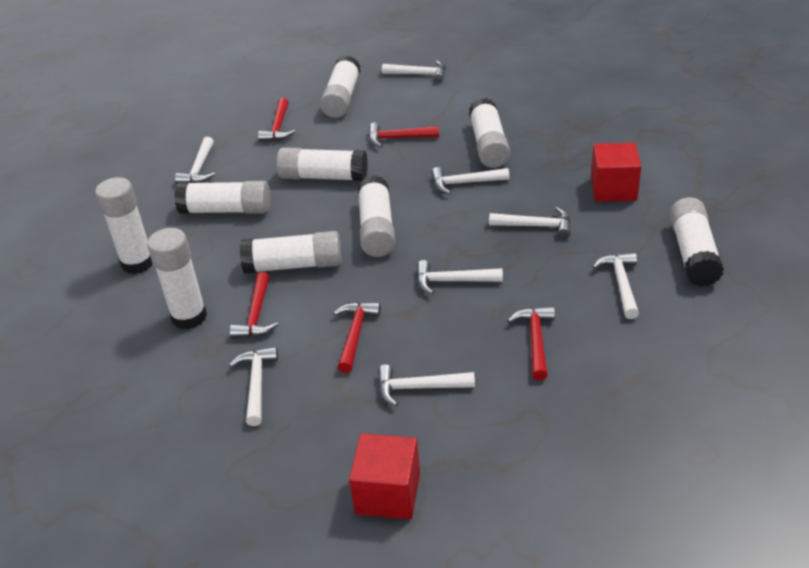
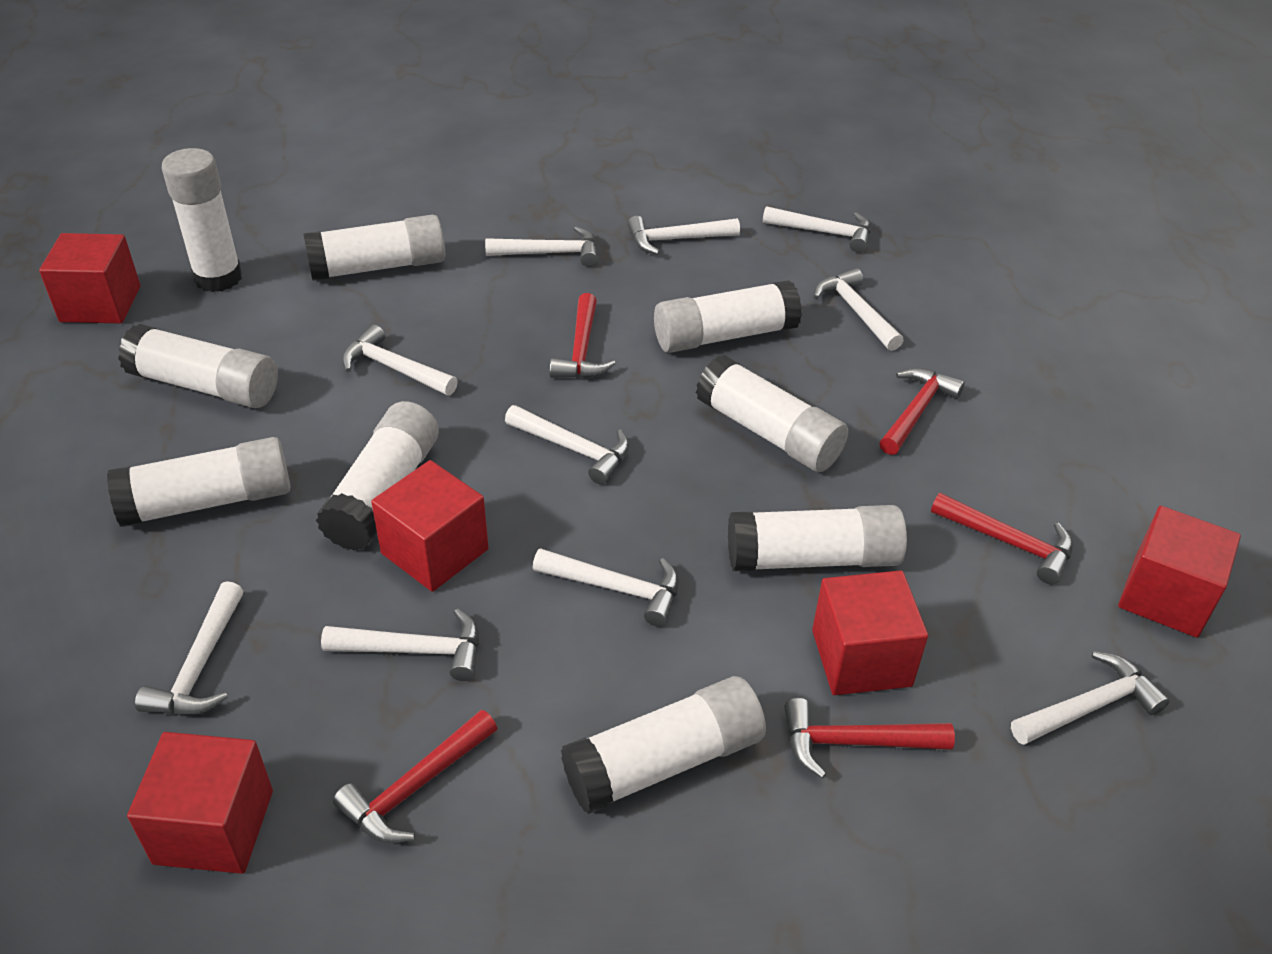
red cube: [349,433,420,520] [591,143,641,202] = 2 -> [39,233,141,323] [127,732,273,874] [371,460,489,592] [812,570,928,695] [1118,506,1241,638] = 5
white hammer: [175,137,215,184] [229,347,278,426] [378,364,475,406] [382,61,446,82] [417,260,503,295] [431,167,509,194] [489,207,571,238] [592,252,639,319] = 8 -> [135,581,243,715] [321,608,479,681] [342,325,458,395] [485,226,598,267] [505,405,630,485] [533,548,679,627] [627,216,740,255] [763,206,871,252] [813,268,904,351] [1011,651,1170,745] = 10

